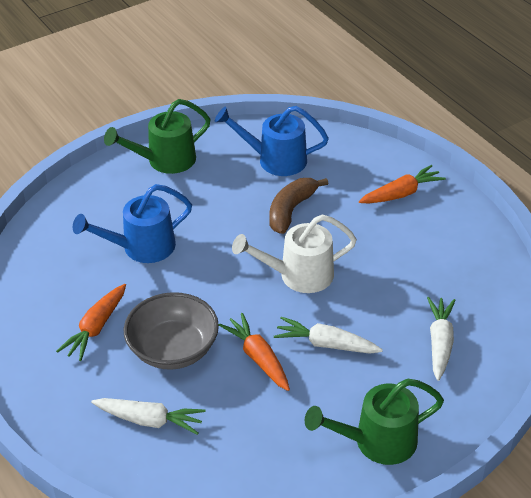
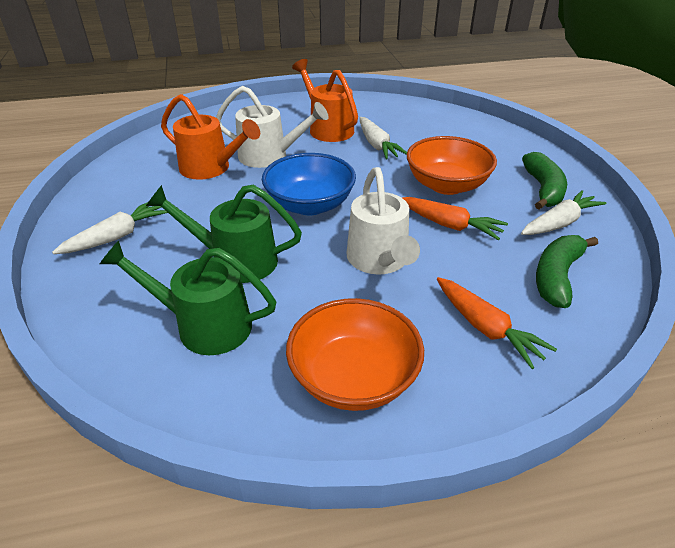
blue bowl: none = 0 -> [262,153,356,215] = 1
blue watering can: [73,184,192,263] [215,106,329,176] = 2 -> none = 0
brown banana: [269,178,328,234] = 1 -> none = 0
green banana: none = 0 -> [522,152,567,210] [536,235,598,308] = 2
grey bowl: [124,292,219,370] = 1 -> none = 0
orange bowl: none = 0 -> [286,298,424,411] [406,136,497,195] = 2
orange carrot: [56,284,126,361] [219,313,290,391] [359,165,446,203] = 3 -> [401,197,508,240] [437,277,557,369] = 2
orange watering can: none = 0 -> [161,94,260,180] [292,59,358,142] = 2
white watering can: [232,215,357,293] = 1 -> [216,86,329,168] [346,167,420,274] = 2

